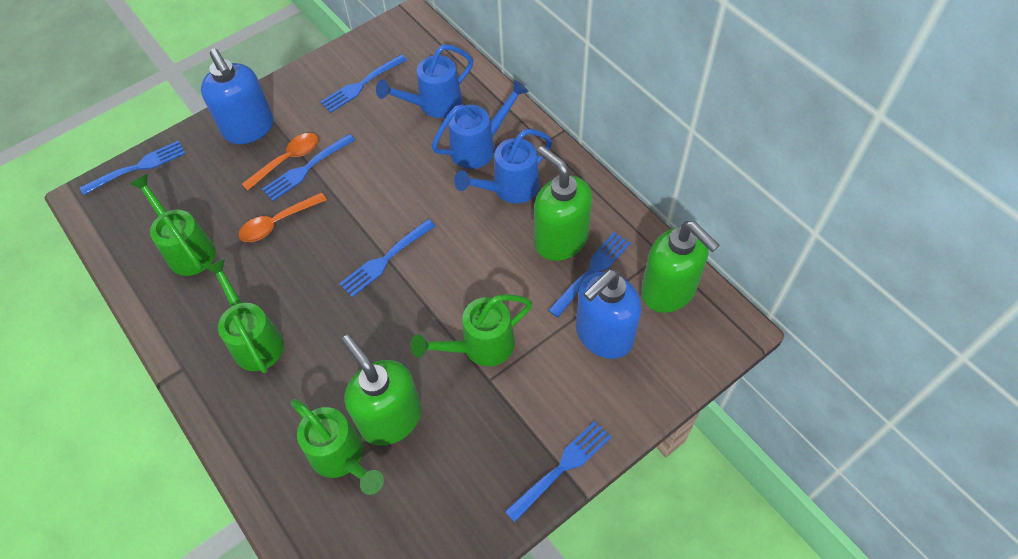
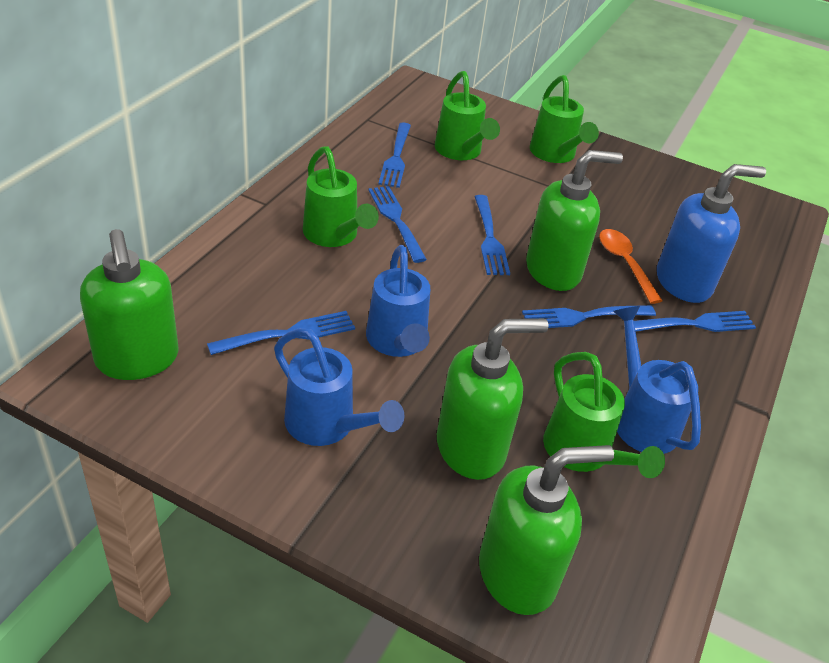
blue soap dispenser: [201,48,273,144] [576,269,641,359] = 2 -> [657,164,766,303] = 1
green soap dispenser: [341,335,422,446] [534,146,592,261] [641,221,720,313] = 3 -> [80,229,179,380] [437,318,548,480] [479,445,614,615] [526,150,623,291] = 4
orange spoon: [239,192,327,242] [242,133,318,190] = 2 -> [599,229,662,304] = 1

